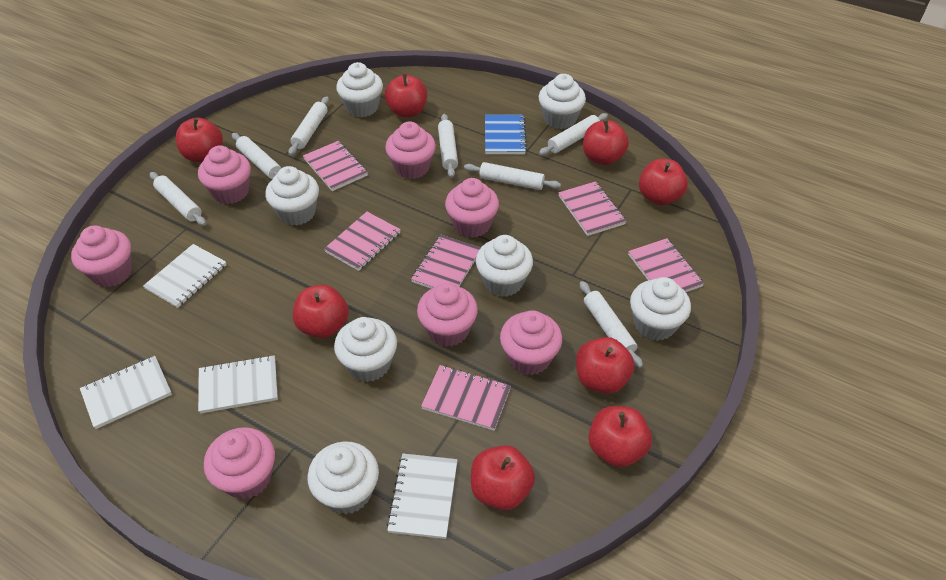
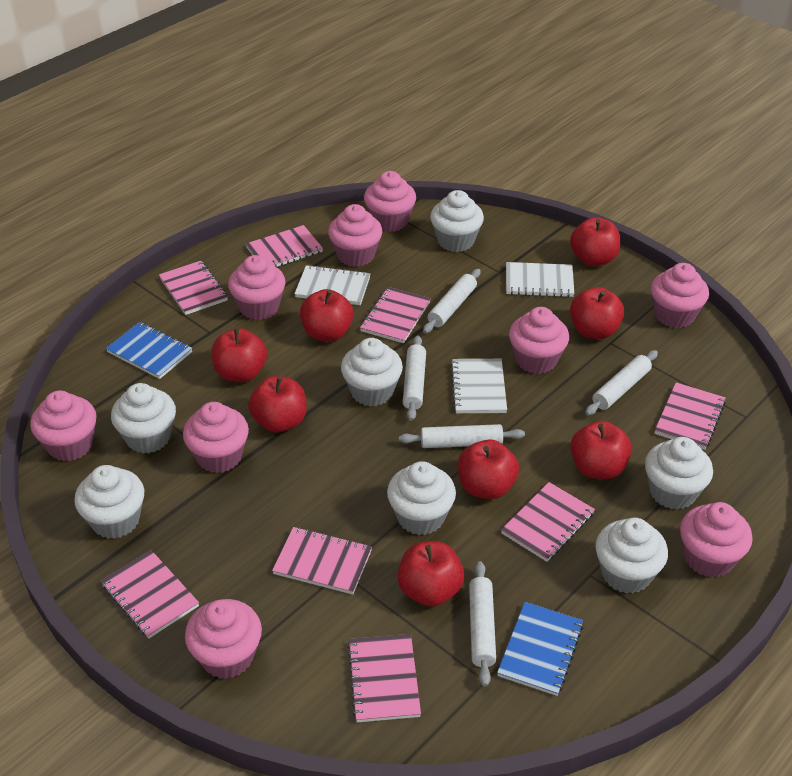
blue notebook: [485,115,527,154] = 1 -> [106,322,192,379] [497,602,583,696] = 2
pink cupcake: [71,226,132,287] [198,146,251,204] [204,427,275,499] [385,121,436,179] [417,283,478,347] [445,178,499,238] [500,310,562,375] = 7 -> [30,390,97,461] [183,402,249,473] [185,599,262,679] [228,255,286,320] [328,204,383,267] [364,171,416,232] [509,307,569,374] [651,263,709,328] [680,502,752,577] = 9
pink notebook: [303,141,368,191] [324,212,401,271] [411,235,481,289] [421,365,511,431] [558,181,626,236] [628,238,704,292] = 6 -> [101,550,199,638] [159,260,228,315] [246,225,323,267] [272,527,372,594] [347,634,421,722] [360,287,431,343] [501,482,595,562] [655,382,726,450] = 8
white notebook: [80,356,172,429] [143,244,226,308] [198,355,278,413] [386,454,458,539] = 4 -> [294,265,371,305] [450,359,507,413] [506,262,574,297] = 3
white rolling pin: [150,172,206,226] [232,133,282,179] [288,96,329,156] [438,114,458,178] [464,162,561,190] [539,113,608,155] [580,281,643,368] = 7 -> [399,424,525,448] [403,335,426,421] [423,269,481,333] [469,561,496,686] [585,350,658,415] = 5

